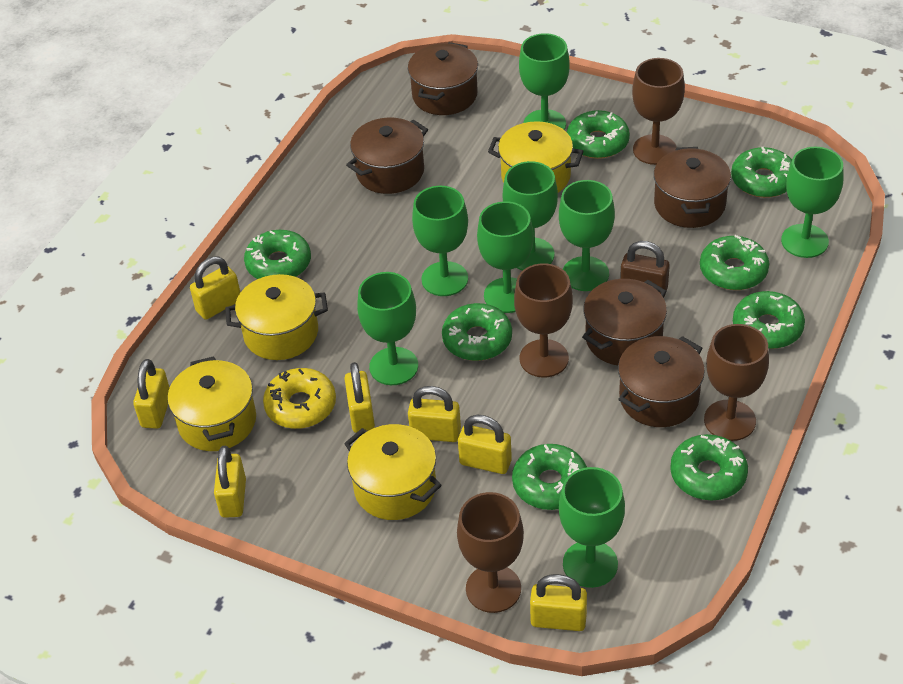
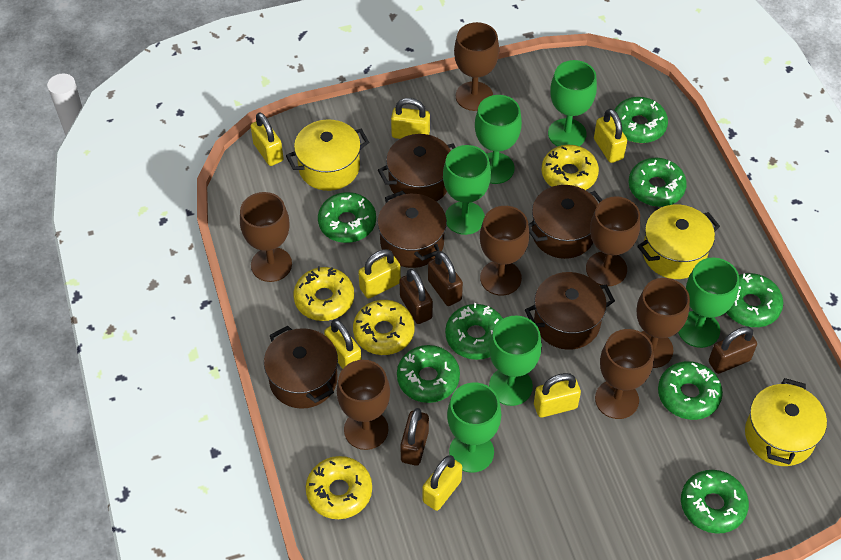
brown goblet: [457,492,524,613] [514,263,573,378] [632,58,685,165] [704,324,769,441] = 4 -> [240,192,292,282] [337,360,390,450] [454,22,499,111] [480,206,530,296] [586,196,640,286] [595,329,654,419] [637,278,690,368] = 7
brown padlock: [620,241,670,298] = 1 -> [400,269,433,324] [400,408,429,466] [428,251,463,306] [709,327,757,374] = 4
green goblet: [357,272,418,385] [412,186,468,296] [477,201,534,313] [503,161,558,271] [519,33,570,130] [559,180,615,291] [559,467,625,588] [781,147,844,258] = 8 -> [443,145,491,235] [447,382,501,473] [475,95,522,184] [489,316,542,406] [548,60,597,147] [678,258,739,348] = 6
yellow donut: [263,368,336,429] = 1 -> [294,266,354,321] [306,456,372,519] [353,300,415,355] [541,145,599,190] = 4
yellow pot: [167,356,256,451] [225,274,328,360] [344,424,442,520] [488,121,583,193] = 4 -> [286,119,369,191] [637,205,720,279] [745,378,827,466] = 3

